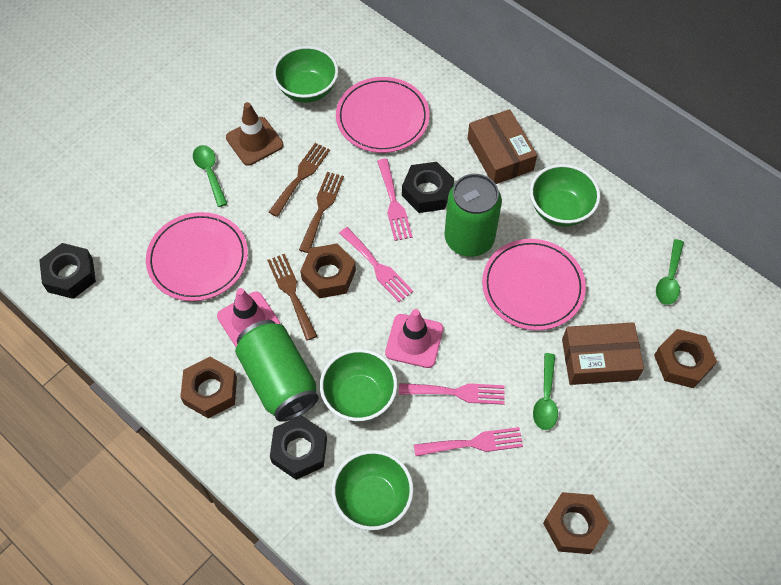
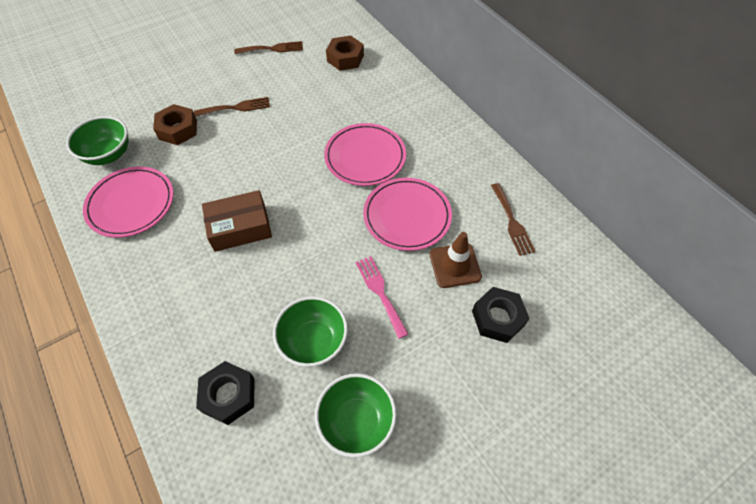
black nut: [39,243,96,299] [270,415,327,480] [402,162,454,213] = 3 -> [196,361,255,425] [472,287,530,343] = 2
brown box: [467,109,537,184] [562,322,644,385] = 2 -> [202,190,272,252] = 1
brown nut: [180,357,237,418] [300,244,356,298] [543,492,609,554] [654,329,717,388] = 4 -> [153,104,197,145] [326,36,364,71] = 2
green bowl: [273,46,338,103] [320,349,397,422] [332,450,414,530] [530,164,600,227] = 4 -> [66,116,129,165] [273,296,348,367] [315,373,397,458] = 3
green can: [235,320,319,422] [445,174,502,257] = 2 -> none = 0
green spoon: [193,145,228,207] [533,353,558,430] [656,239,684,305] = 3 -> none = 0
pink fork: [339,227,413,302] [377,159,413,241] [399,383,505,405] [414,427,523,457] = 4 -> [356,256,408,339] = 1
pink traffic cone: [217,288,280,347] [385,309,443,368] = 2 -> none = 0

